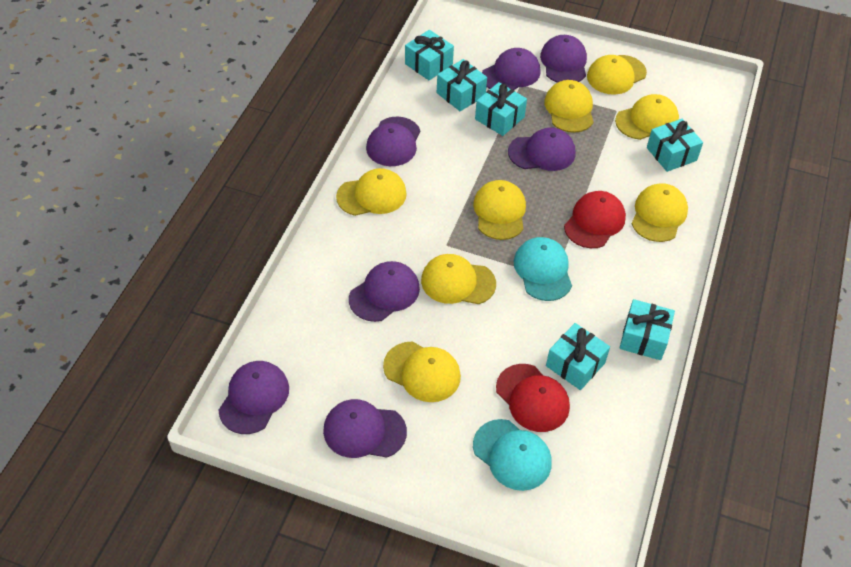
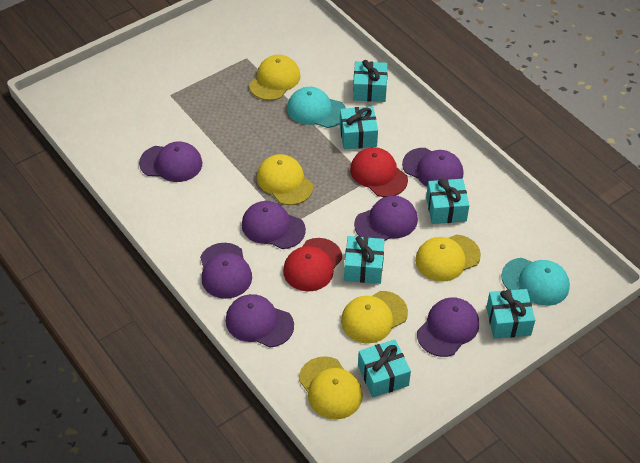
yellow cap: [336,168,407,216] [383,341,461,402] [421,254,496,304] [473,180,526,240] [544,80,594,133] [587,55,647,95] [615,94,679,140] [632,183,688,242] = 8 -> [249,55,301,101] [257,154,313,205] [299,356,363,420] [341,291,408,343] [415,235,481,282] = 5

